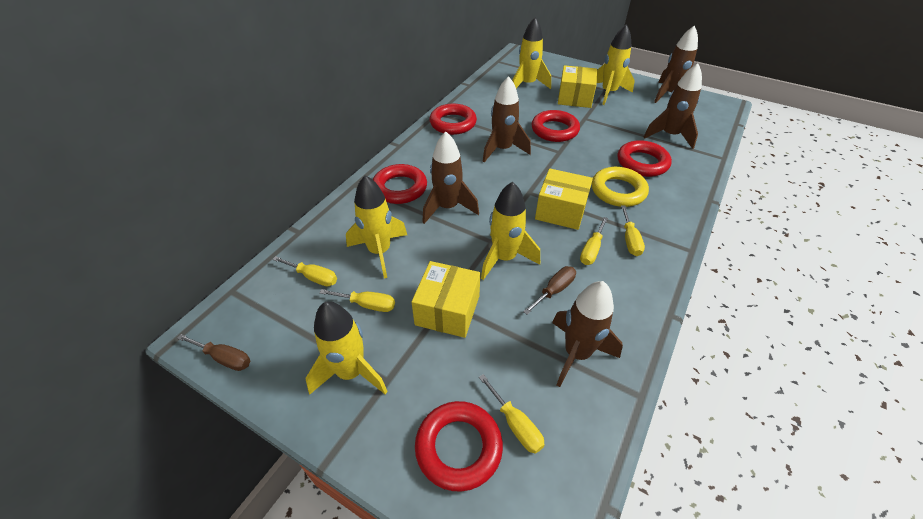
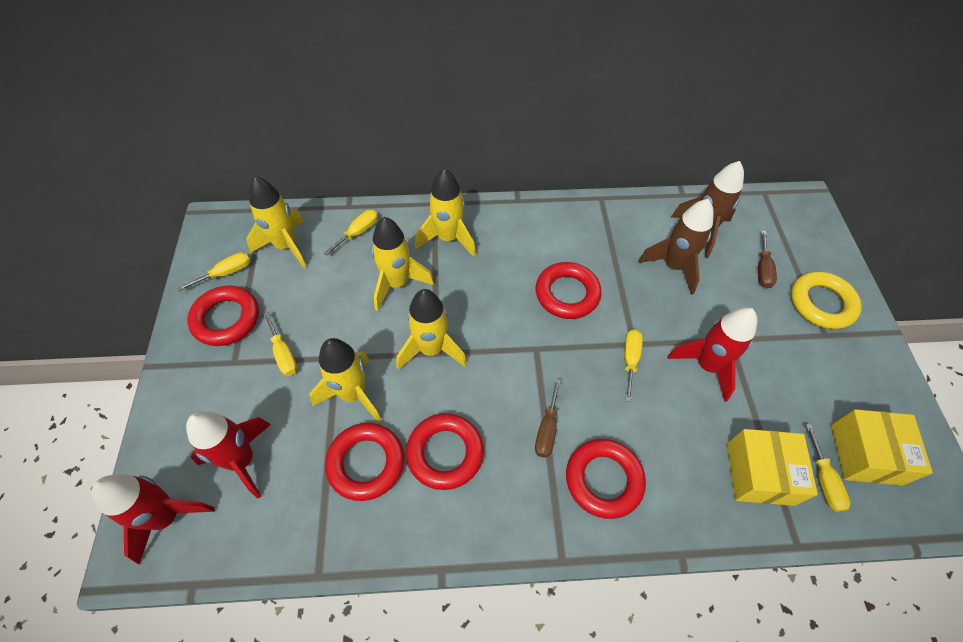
brown rocket: [422,132,479,224] [483,76,531,162] [552,281,623,387] [643,63,702,149] [654,25,698,103] = 5 -> [638,199,714,295] [671,161,744,258] = 2
red rocket: none = 0 -> [92,474,215,564] [186,411,271,499] [667,307,757,402] = 3
yellow box: [412,261,481,338] [535,168,593,230] [558,65,597,108] = 3 -> [727,429,818,506] [831,409,933,486] = 2

